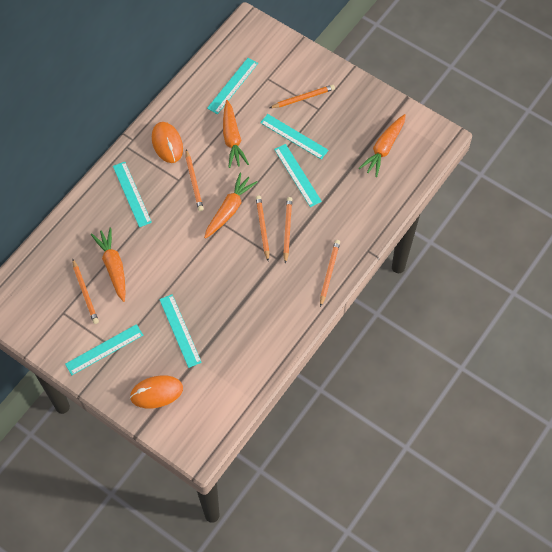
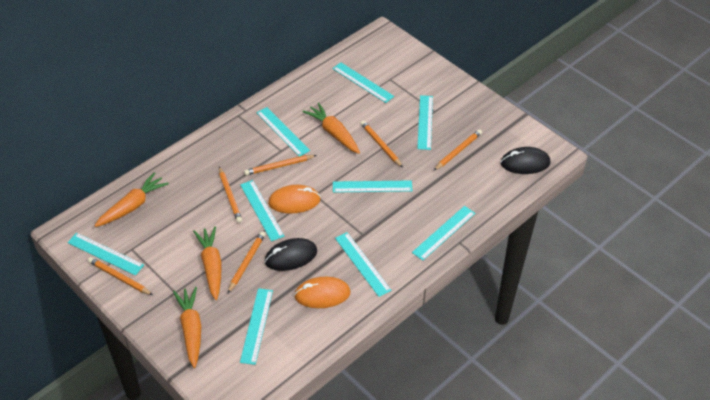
black mouse: none = 0 -> [265,238,317,271] [501,147,550,174] = 2
turquoise ruler: [65,324,143,375] [113,162,152,227] [159,295,202,368] [207,58,258,114] [260,114,329,159] [274,144,322,207] = 6 -> [67,233,144,276] [240,180,284,241] [240,288,273,365] [256,107,310,157] [332,62,394,103] [333,180,413,193] [335,232,392,297] [412,206,475,261] [417,95,433,150] = 9

